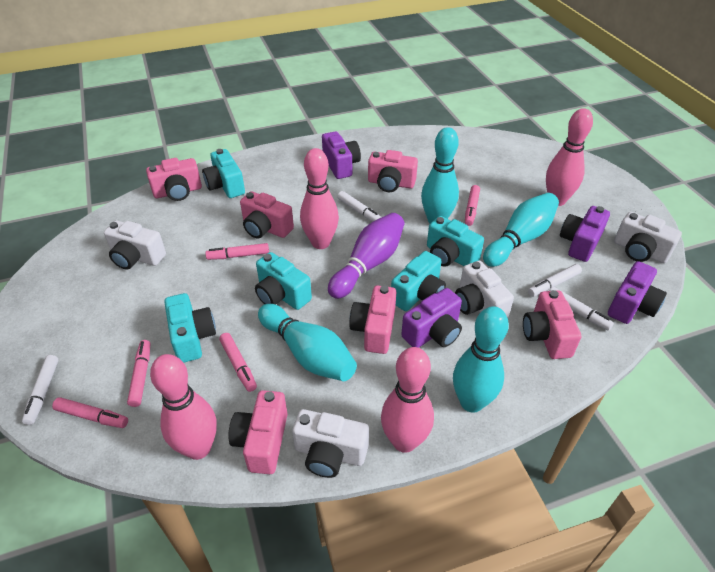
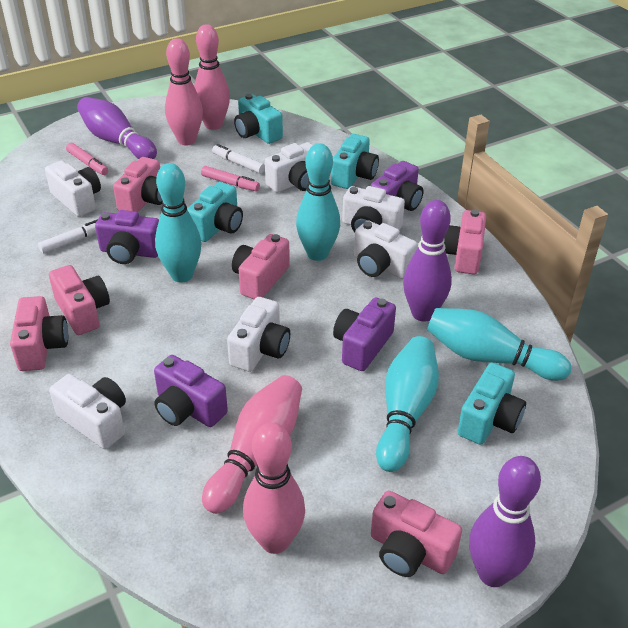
pink marker: [52,397,128,428] [127,340,150,407] [205,243,269,260] [219,333,257,392] [465,185,480,226] = 5 -> [66,143,109,175] [201,166,260,191] = 2
purple bowling pin: [328,213,405,299] = 1 -> [77,97,157,159] [403,200,452,322] [469,456,541,587] = 3
turquoise camera: [164,293,216,363] [202,149,245,198] [255,252,312,310] [391,251,446,311] [427,216,484,267] = 5 -> [187,182,243,242] [234,94,283,144] [331,134,379,189] [457,363,526,445] = 4
white camera: [104,221,166,270] [292,409,369,478] [455,261,514,318] [614,212,682,263] = 4 -> [45,161,101,217] [49,374,126,449] [227,297,290,372] [265,142,313,193] [342,186,405,232] [354,220,418,279] = 6
white marker: [22,355,59,425] [337,191,381,222] [528,264,582,297] [550,287,614,331] = 4 -> [38,219,98,254] [212,144,265,174] = 2

